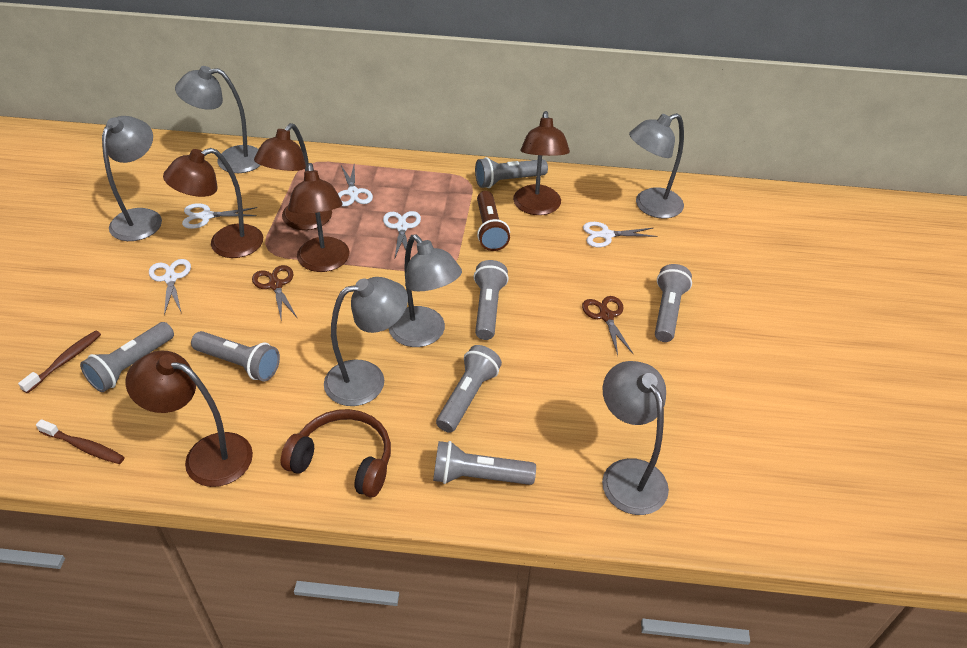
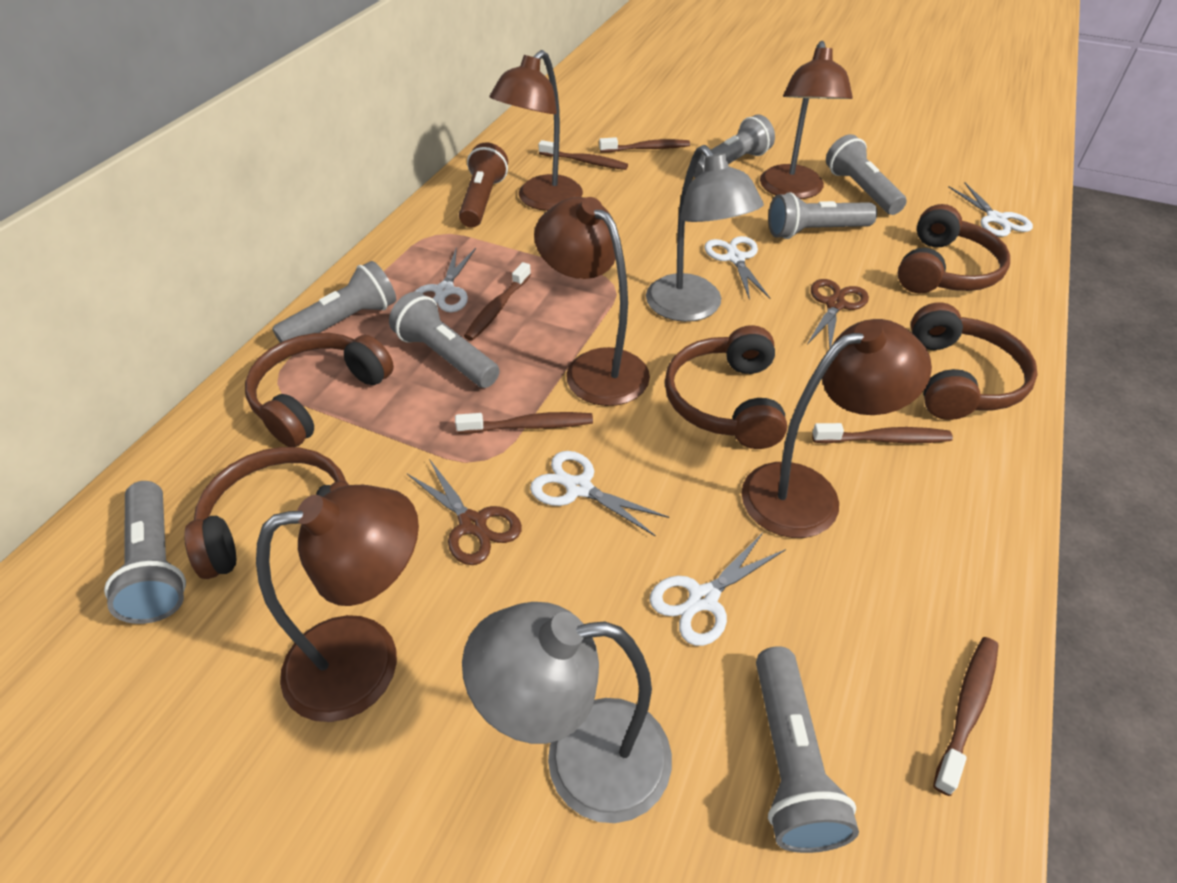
brown headphones: [280,409,391,498] = 1 -> [184,447,349,579] [245,333,394,447] [665,325,787,449] [898,204,1010,293] [911,302,1038,420] = 5
brown toothbrush: [18,331,101,393] [36,419,125,464] = 2 -> [455,412,593,434] [464,262,531,340] [538,140,628,170] [599,137,690,153] [812,423,953,443] [933,637,999,796] = 6
grey lamp: [102,116,162,241] [175,66,261,173] [324,277,408,406] [388,234,462,347] [602,361,669,515] [629,113,684,218] = 6 -> [462,602,672,823] [646,145,764,322] = 2

